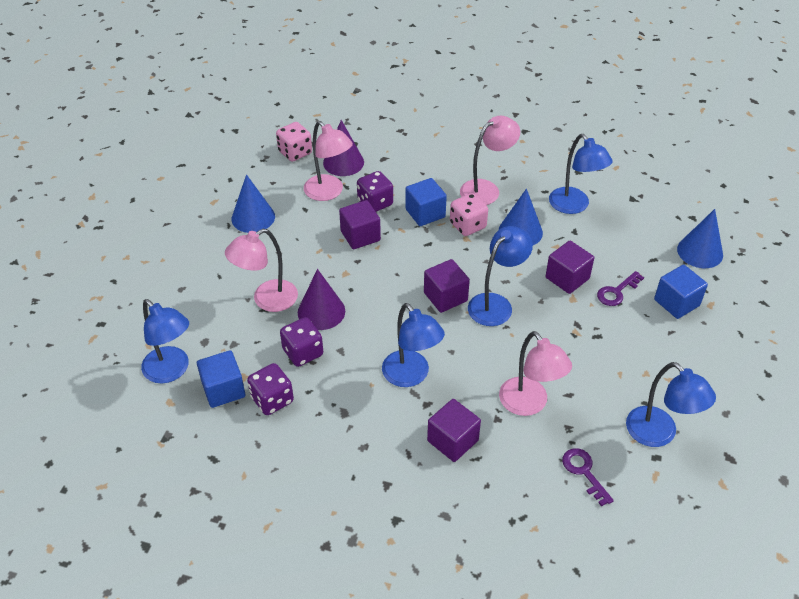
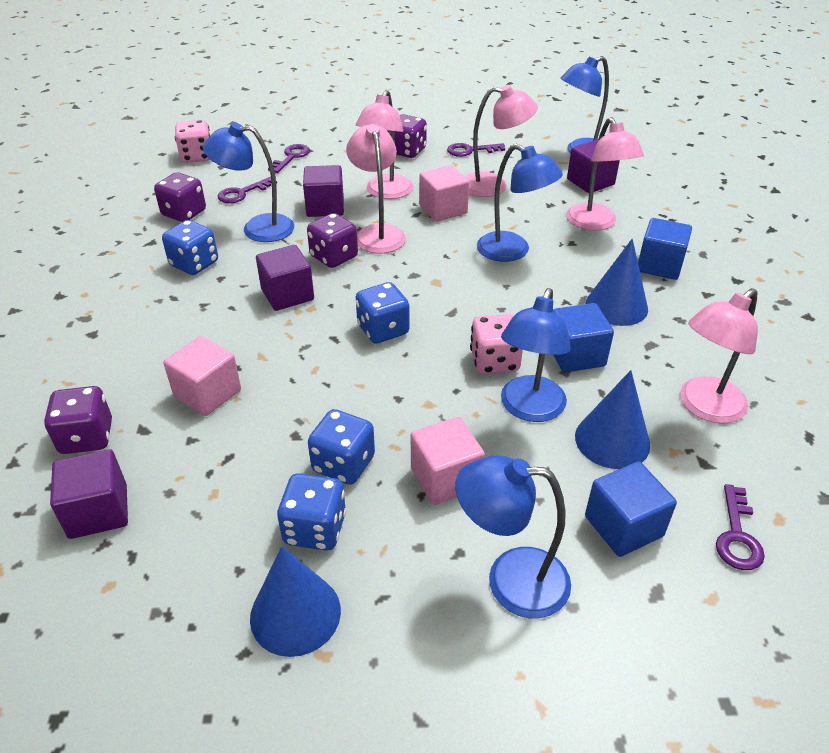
blue dice: none = 0 -> [162,220,218,275] [277,473,346,551] [308,409,375,485] [356,282,410,344] = 4
pink cube: none = 0 -> [163,336,241,416] [411,417,485,505] [419,165,469,222] = 3
pink lamp: [225,229,298,312] [304,121,353,201] [460,116,520,205] [499,331,572,416] = 4 -> [346,124,406,254] [356,90,413,199] [465,85,538,197] [566,117,644,231] [680,288,758,424] = 5
purple cone: [298,269,345,330] [323,120,364,176] = 2 -> none = 0
purple dice: [247,363,294,415] [280,317,323,367] [357,171,393,212] = 3 -> [44,386,112,454] [154,172,206,222] [307,213,358,268] [387,114,427,158] = 4
purple key: [562,448,614,507] [597,271,644,306] = 2 -> [218,177,277,203] [268,144,310,173] [447,143,505,157] [716,484,765,570] = 4

